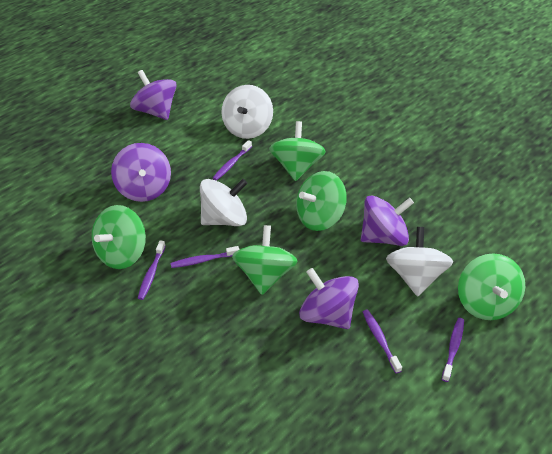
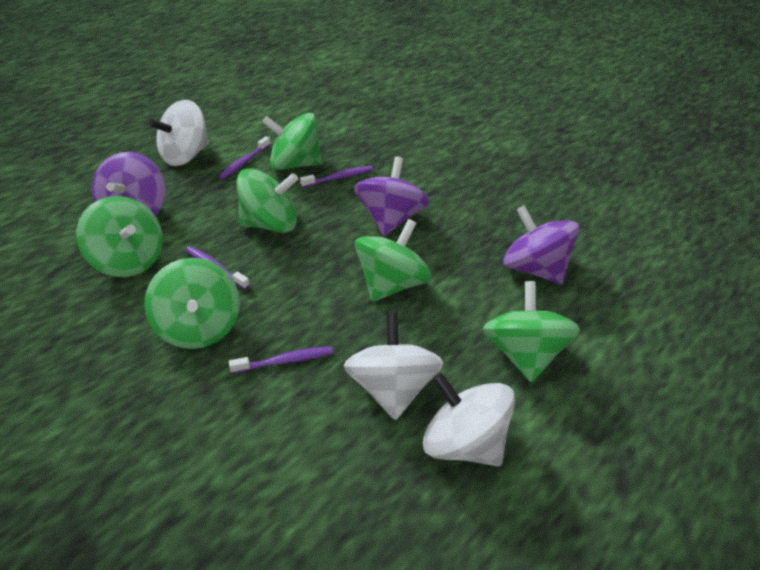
green spinning top: [92,205,146,269] [232,225,298,295] [269,121,326,181] [296,171,347,231] [458,253,525,320] = 5 -> [76,196,163,277] [144,258,240,349] [236,169,298,233] [262,113,323,170] [355,219,431,302] [483,281,580,382] = 6
purple spinning top: [111,143,171,202] [130,70,177,120] [299,268,359,329] [361,195,414,246] = 4 -> [92,152,166,216] [354,156,429,236] [503,205,580,284] = 3
purple toothbrush: [138,240,166,300] [171,246,240,268] [213,140,252,181] [363,310,402,373] [442,318,464,382] = 5 -> [186,246,250,289] [218,136,271,180] [229,346,333,374] [300,166,373,188] = 4

